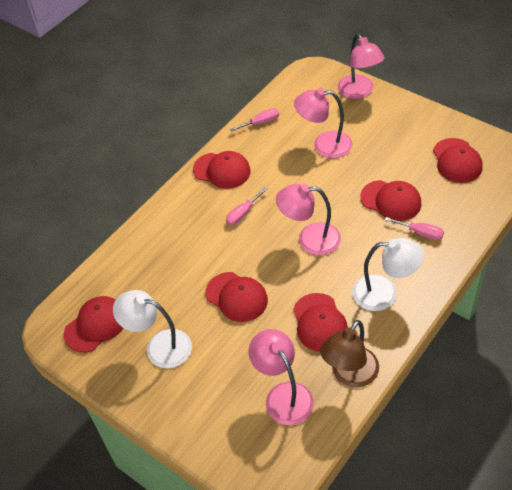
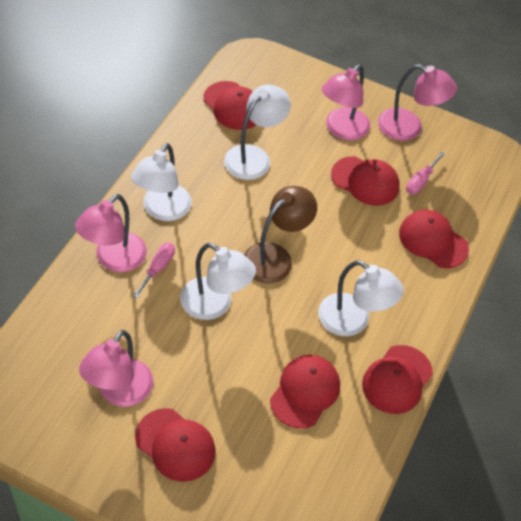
pink screwdriver: [226,187,268,225] [230,108,279,132] [385,217,444,240] = 3 -> [133,242,175,298] [406,152,445,194] = 2
white lamp: [113,290,192,368] [352,238,424,311] = 2 -> [131,143,192,221] [180,243,256,320] [224,85,291,180] [318,260,404,336] = 4

